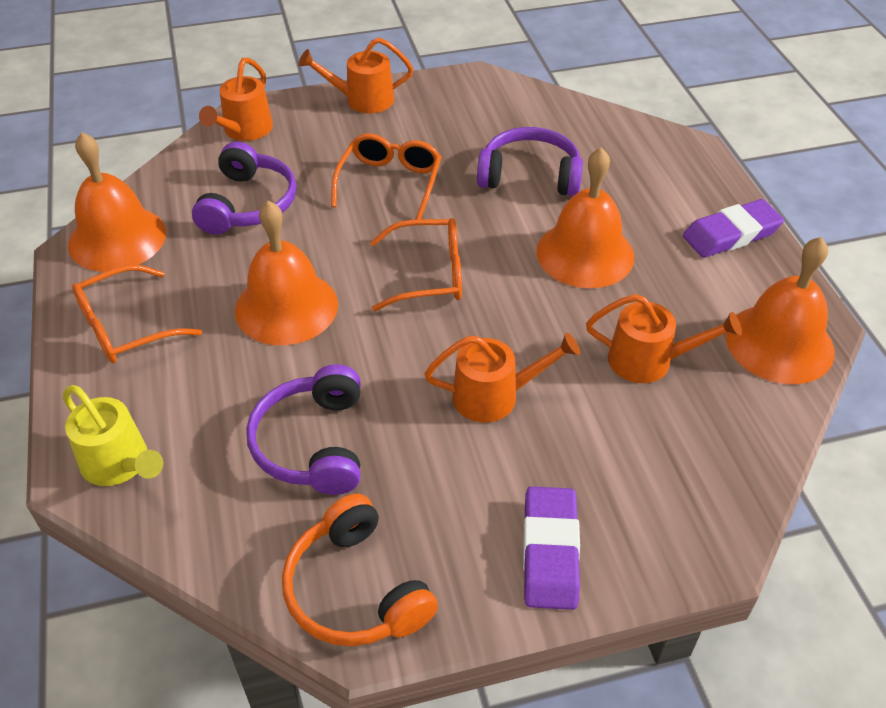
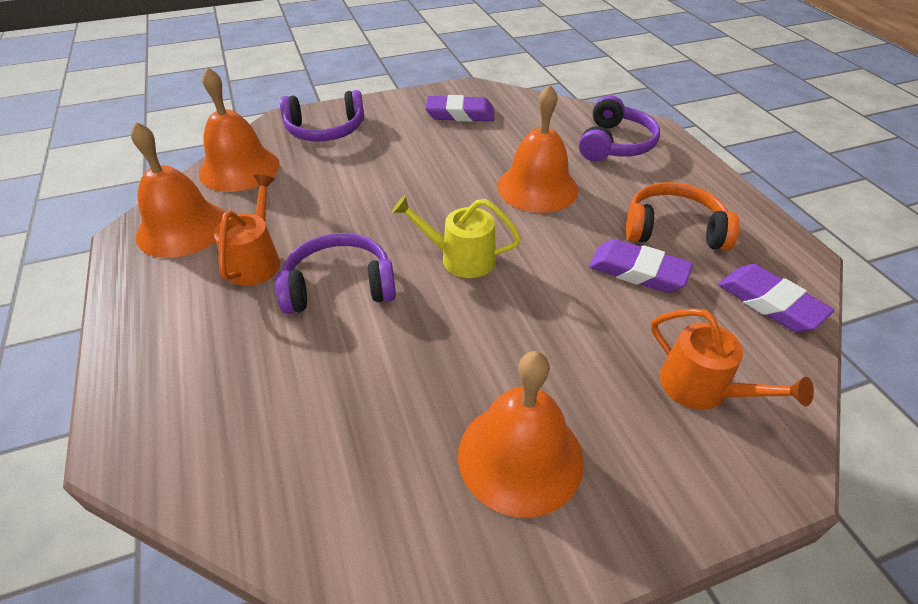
orange glasses: [72,265,202,363] [331,133,441,220] [370,218,462,311] = 3 -> none = 0
orange watering can: [199,58,273,141] [298,37,413,113] [425,333,580,423] [586,294,742,383] = 4 -> [214,174,280,286] [651,308,814,410] = 2
purple eraser: [523,486,580,610] [683,199,784,258] = 2 -> [425,95,494,122] [589,239,693,293] [718,264,834,332] = 3

